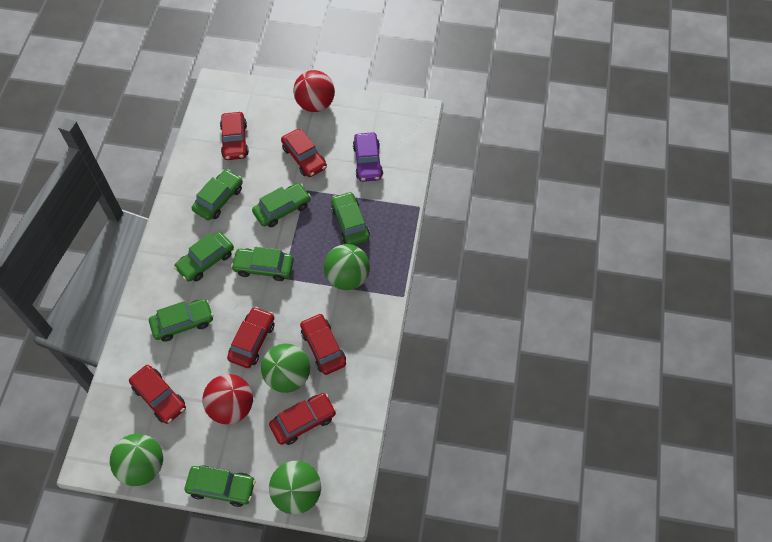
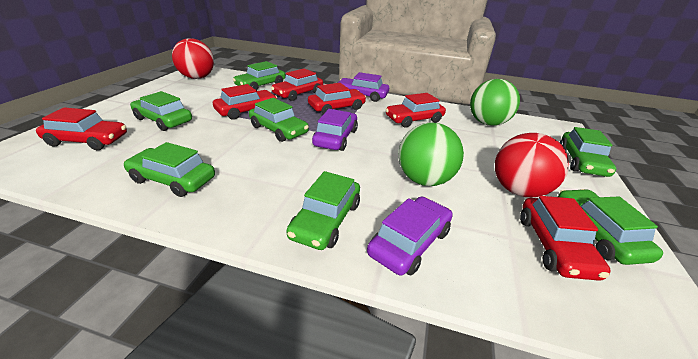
green ball: [110,434,163,486] [261,344,310,393] [269,461,321,514] [324,244,370,290] = 4 -> [398,122,464,186] [470,79,520,126] = 2
purple car: [353,132,383,182] = 1 -> [312,109,358,151] [338,72,389,102] [367,196,453,276] = 3

